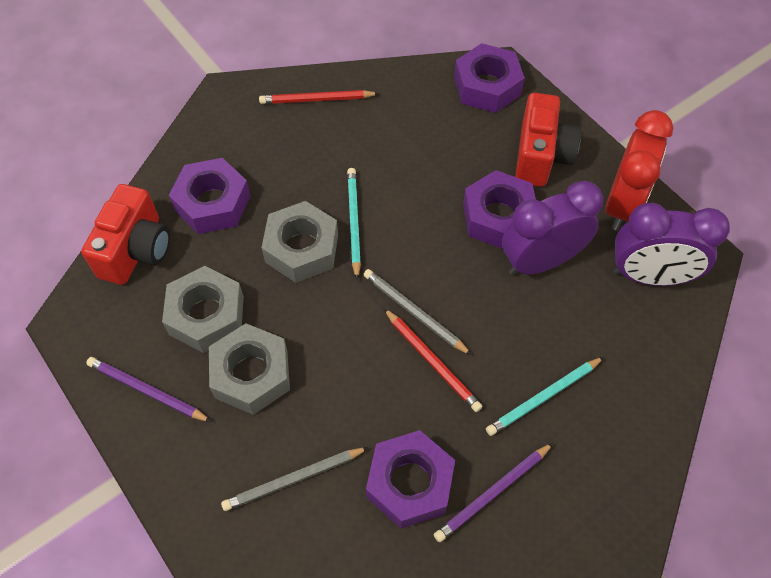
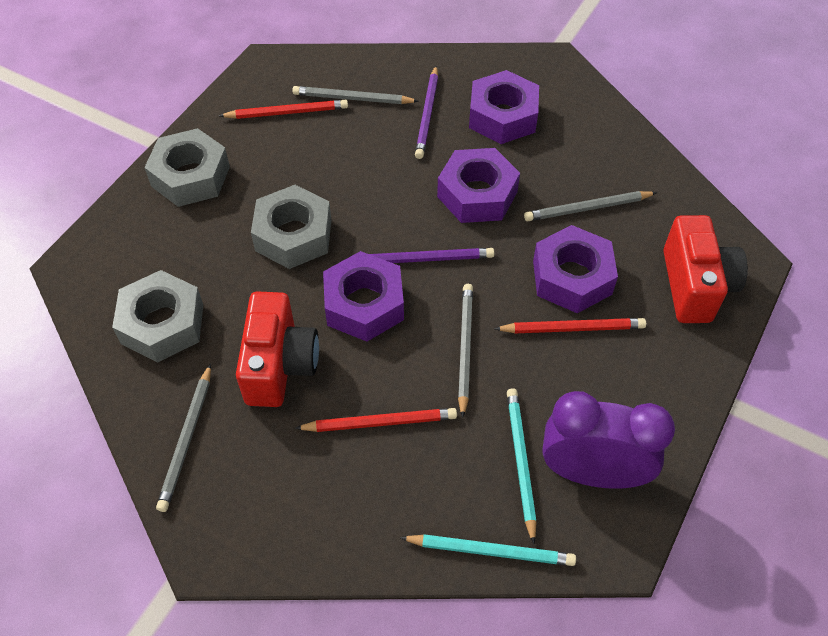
grey pencil: [221,447,369,511] [363,269,472,355] = 2 -> [156,364,211,512] [292,86,419,104] [458,284,473,418] [524,191,657,221] = 4
purple clock: [502,181,603,275] [613,203,730,286] = 2 -> [542,391,675,489] = 1
red clock: [605,110,673,230] = 1 -> none = 0
red pencil: [259,90,380,104] [384,308,483,412] = 2 -> [219,100,348,119] [295,408,457,432] [494,318,646,333] = 3

